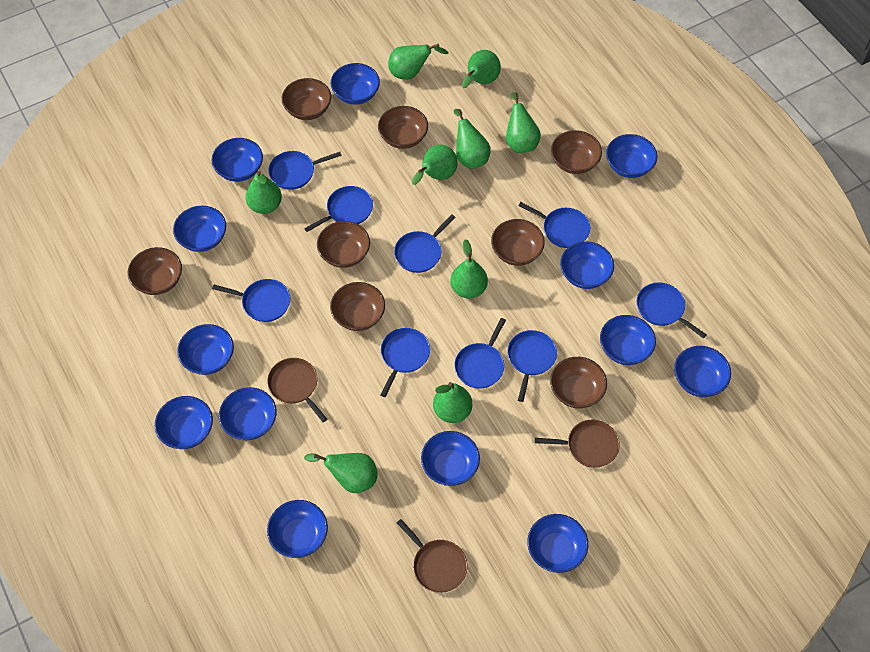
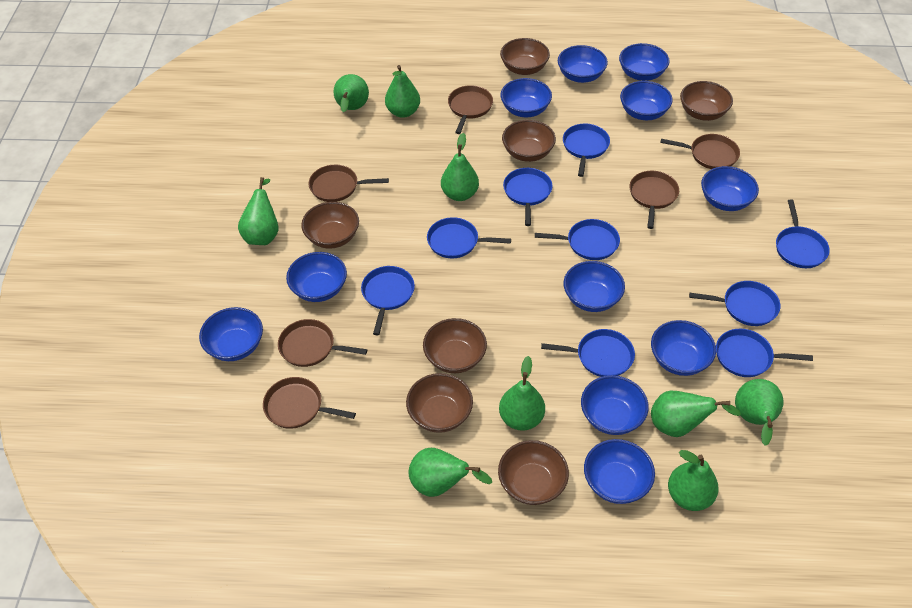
blue bowl: [155,396,213,449] [173,206,226,252] [177,324,234,375] [212,138,263,182] [219,387,277,440] [267,500,328,558] [331,63,380,105] [421,431,480,486] [527,514,588,573] [560,241,614,289] [600,315,656,365] [606,134,657,178] [674,346,731,397] = 13 -> [199,307,263,361] [286,252,347,302] [501,78,552,117] [558,45,608,83] [564,261,625,312] [581,375,649,435] [584,439,655,504] [619,43,669,81] [620,81,673,120] [651,320,716,376] [701,166,759,211] = 11
brown bowl: [128,247,182,295] [282,78,331,120] [317,221,370,268] [330,282,385,331] [378,106,428,149] [491,219,545,266] [550,357,607,408] [551,130,602,174] = 8 -> [301,202,359,249] [406,373,473,433] [423,318,487,373] [498,440,569,505] [500,38,550,75] [502,120,556,162] [680,81,733,121] = 7
brown pan: [267,358,327,422] [397,519,468,593] [535,420,620,468] = 3 -> [263,377,356,429] [278,319,368,367] [308,165,389,202] [448,85,493,134] [630,171,679,229] [661,134,740,169] = 6

